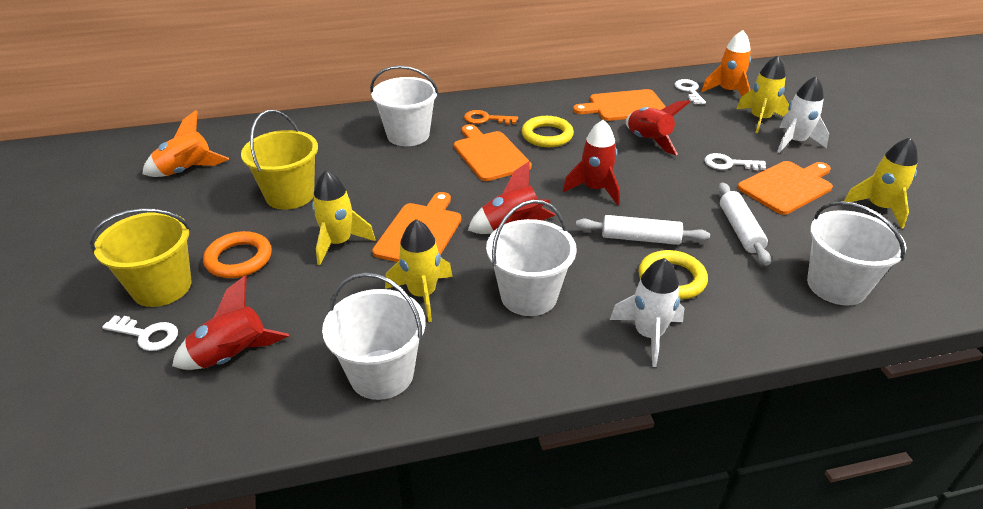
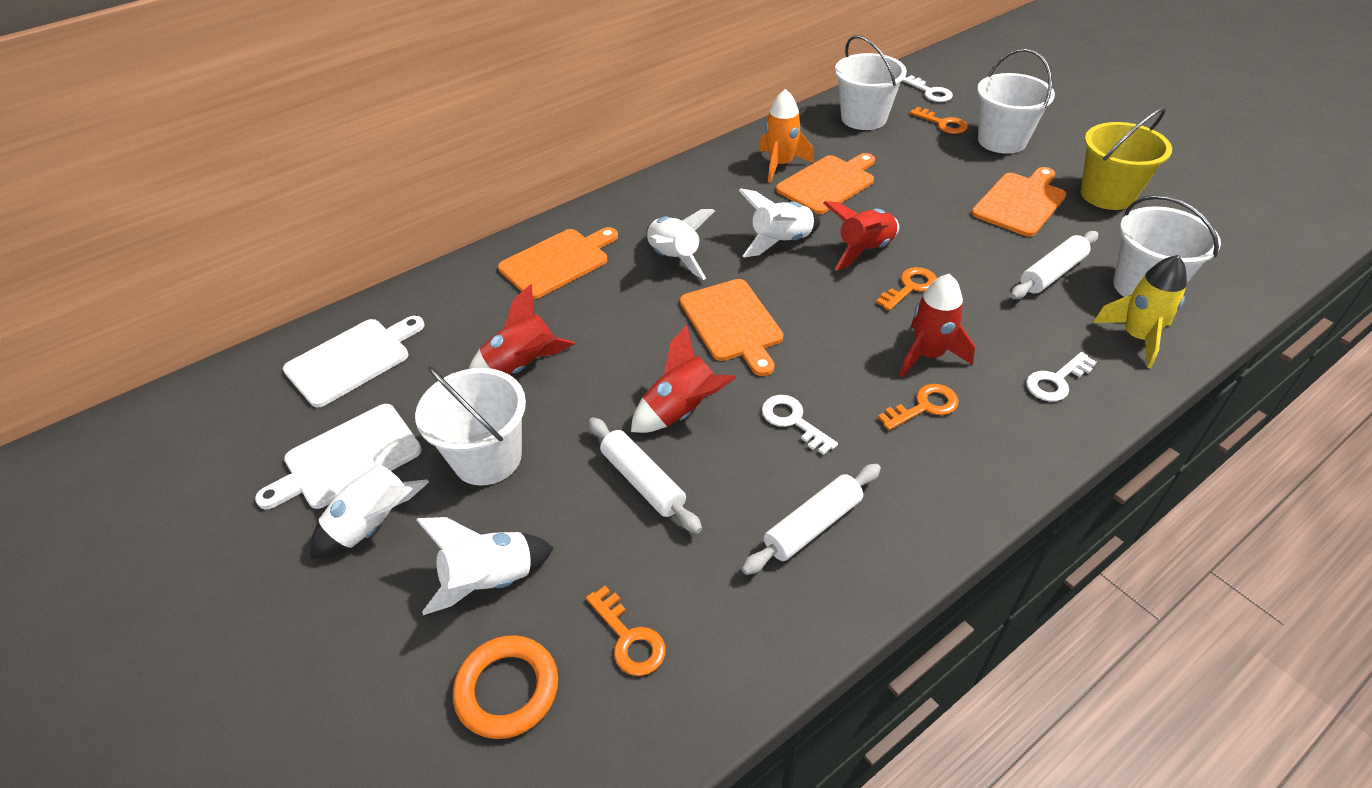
orange key: [464,110,518,125] = 1 -> [586,586,666,676] [876,267,937,311] [878,384,959,430] [910,107,968,134] = 4
orange rocket: [143,110,229,177] [701,30,751,96] = 2 -> [759,89,814,183] = 1
white cutting board: none = 0 -> [255,404,422,509] [283,316,424,408] = 2
white rocket: [610,258,684,367] [777,76,829,153] = 2 -> [310,431,429,559] [416,517,554,615] [646,209,715,280] [738,188,820,258] = 4
white rolling pin: [576,215,710,245] [718,183,771,265] = 2 -> [589,417,702,534] [742,464,881,575] [1010,231,1098,299] = 3
yellow bucket: [90,209,191,307] [241,110,318,210] = 2 -> [1081,108,1172,210] = 1
yellow ring: [522,116,574,147] [638,250,708,300] = 2 -> none = 0
yellow rocket: [312,170,376,265] [385,219,453,322] [737,56,789,133] [844,137,918,229] = 4 -> [1093,255,1187,368] = 1

